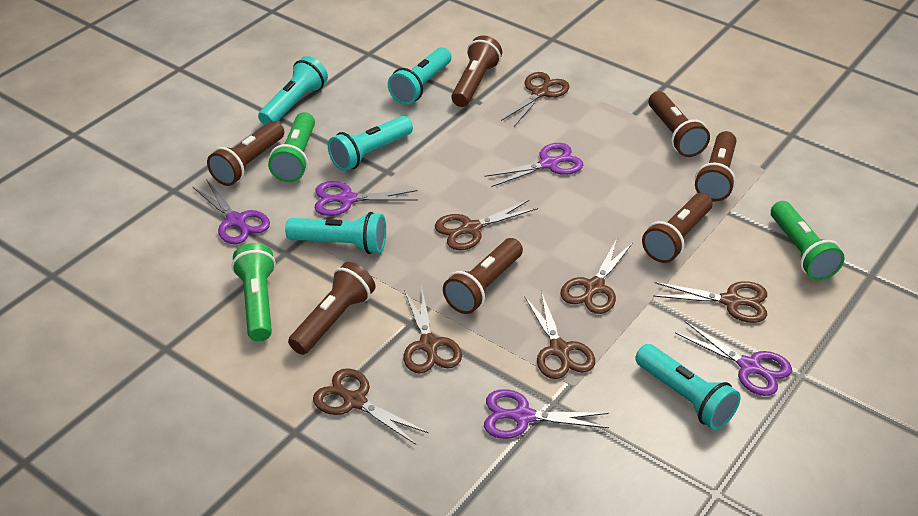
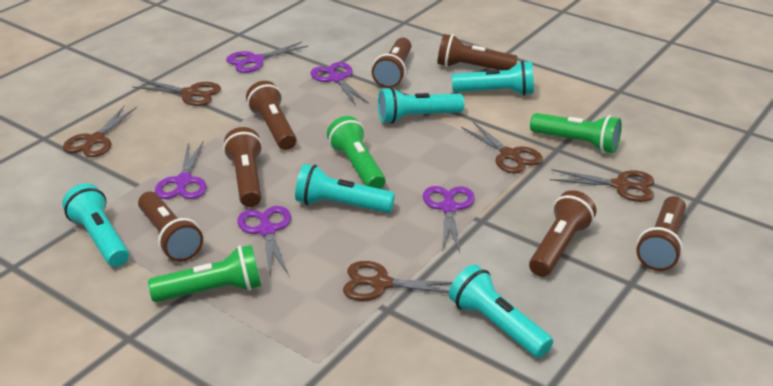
brown scissors: [313,368,428,445] [404,287,462,373] [435,200,538,250] [501,72,569,127] [524,291,595,379] [560,239,633,314] [653,281,767,323] = 7 -> [63,106,137,157] [132,79,221,106] [343,261,453,301] [461,122,543,173] [550,169,654,202] = 5

